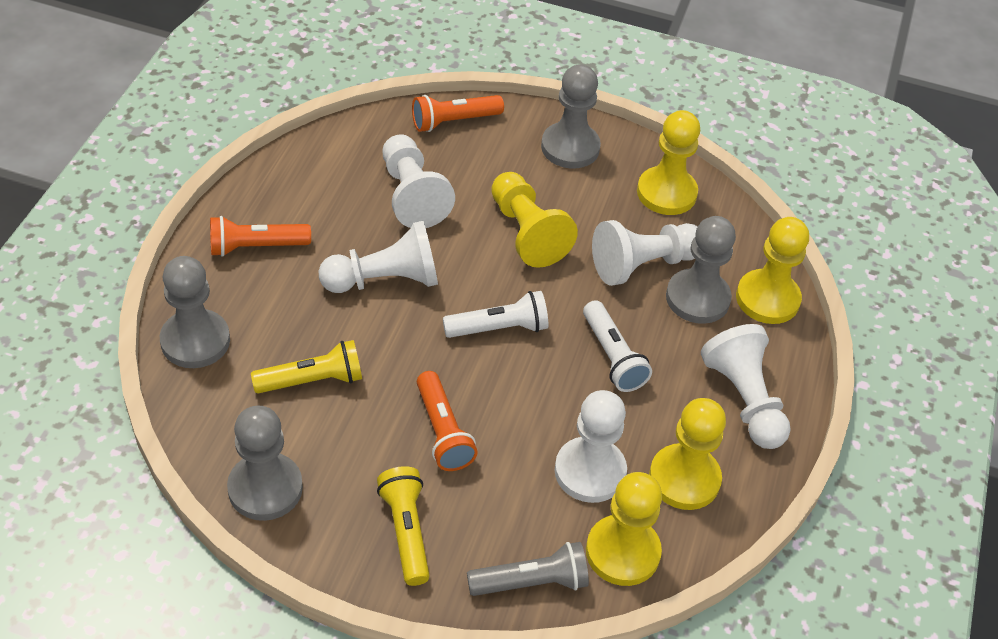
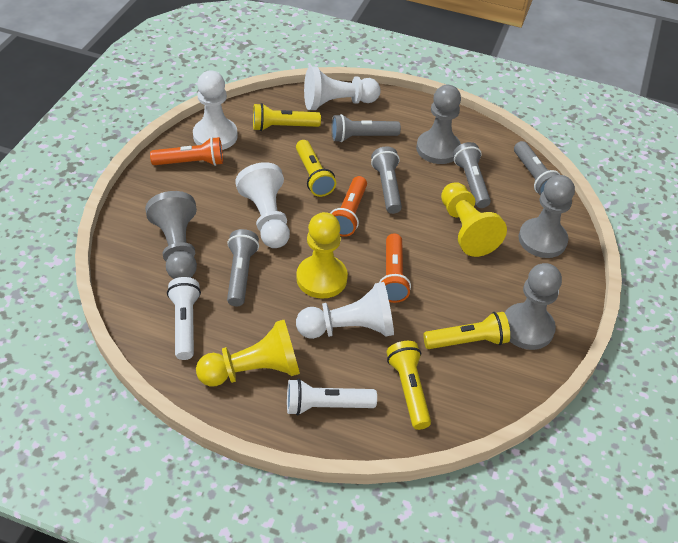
grey flashlight: [467,542,589,596] = 1 -> [227,229,259,306] [331,114,401,142] [371,146,402,214] [453,142,491,208] [514,141,560,196] = 5
white pawn: [319,221,438,293] [383,134,455,228] [555,390,627,503] [592,220,697,286] [701,324,791,449] = 5 -> [193,71,238,150] [235,162,290,248] [296,282,394,339] [304,66,381,110] = 4
yellow flashlight: [251,340,362,393] [377,466,430,586] = 2 -> [253,103,321,131] [296,140,336,197] [387,341,431,430] [423,312,510,349] = 4
yellow pawn: [491,172,578,268] [586,472,662,586] [637,110,700,215] [649,398,726,510] [736,217,809,324] = 5 -> [196,320,300,386] [296,212,348,298] [441,182,507,257] = 3

